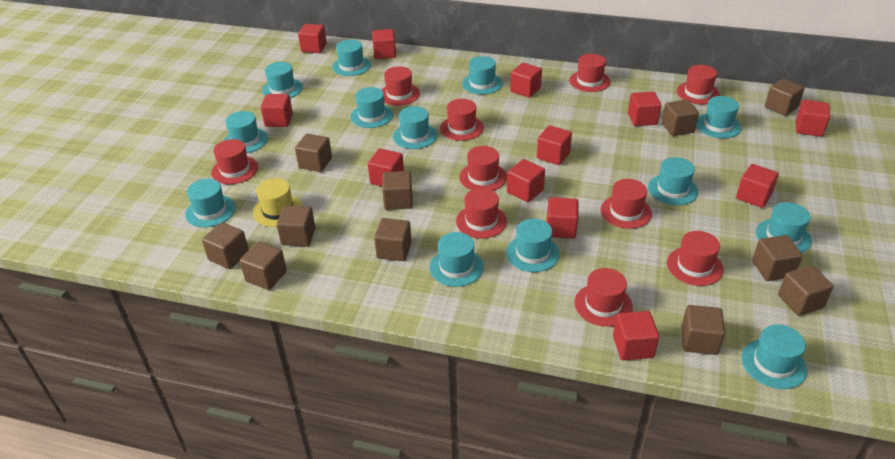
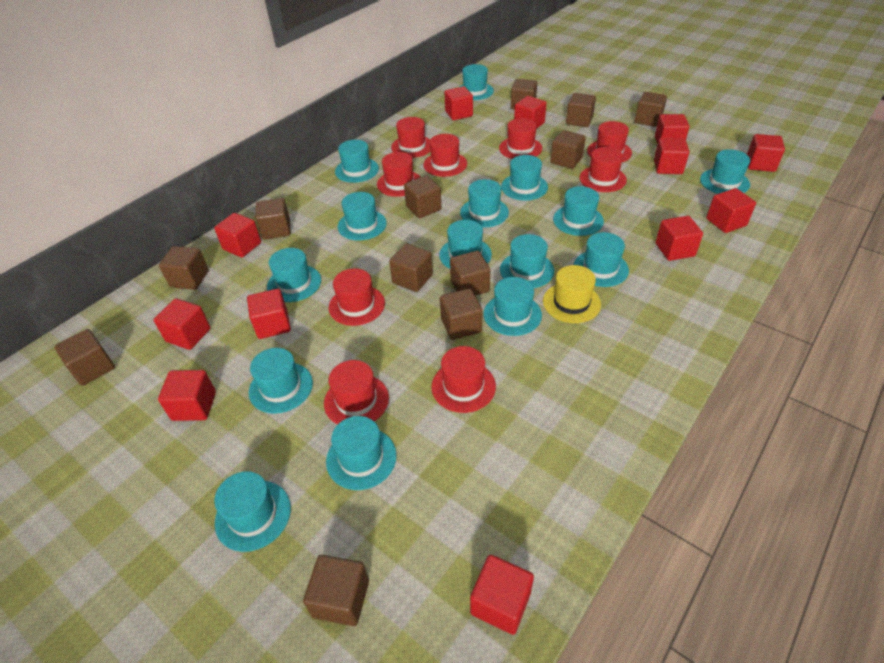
brown cube: [202,222,249,269] [240,242,287,290] [276,206,315,246] [295,134,332,172] [374,218,412,261] [382,171,413,210] [662,99,699,136] [681,305,725,355] [752,235,803,281] [765,78,805,116] [778,265,834,316] = 11 -> [54,329,115,386] [159,246,209,290] [256,198,291,239] [303,555,369,626] [389,244,433,292] [404,176,442,218] [440,288,482,340] [450,251,490,296] [511,79,537,110] [550,130,586,169] [566,93,596,127] [635,92,667,127] = 12
red hat: [211,139,258,184] [382,66,420,106] [440,99,484,141] [456,188,507,239] [459,146,507,191] [569,54,610,92] [574,268,633,327] [601,179,652,229] [667,231,723,286] [677,65,720,104] = 10 -> [324,360,389,425] [329,268,385,326] [377,152,420,197] [391,117,430,158] [423,134,467,177] [431,346,496,413] [499,118,542,159] [579,147,627,192] [587,121,632,162] = 9
turquoise hat: [185,179,236,227] [224,111,268,153] [262,62,303,98] [332,40,371,76] [350,87,393,128] [393,106,437,149] [429,232,484,287] [462,56,502,95] [506,219,560,272] [648,157,698,205] [696,96,741,138] [741,324,807,389] [756,202,812,253] = 13 -> [214,471,291,552] [249,348,313,414] [267,248,321,302] [326,416,397,490] [335,140,379,183] [338,192,387,240] [439,220,492,269] [459,64,494,100] [460,179,509,228] [484,277,542,336] [500,234,554,288] [501,155,548,201] [553,186,604,236] [574,232,629,287] [700,149,750,194] = 15

